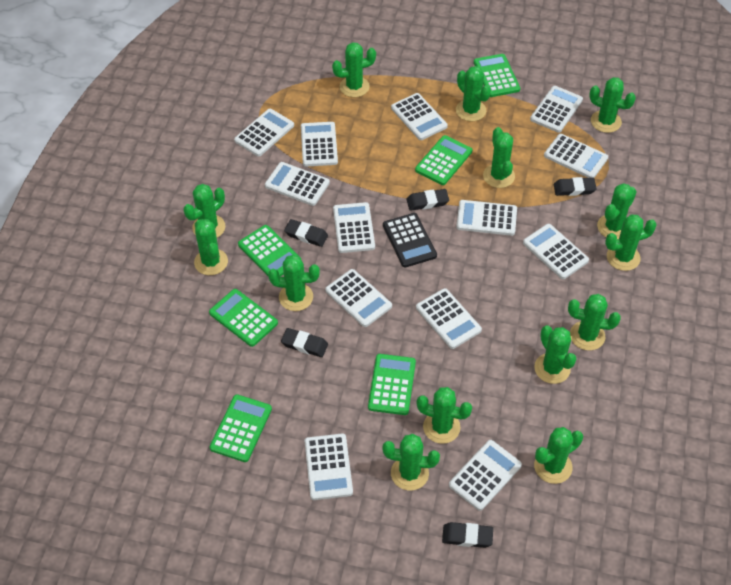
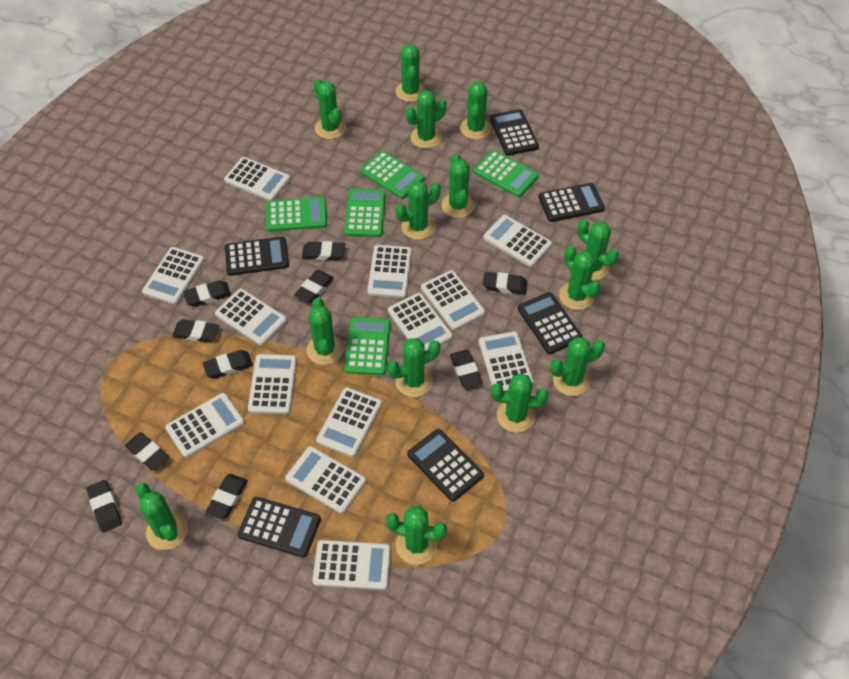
black calculator: [383,213,437,268] = 1 -> [225,237,289,276] [238,497,321,557] [407,429,484,502] [490,109,539,156] [518,292,583,354] [538,183,605,222] = 6
black eraser: [281,328,328,357] [284,219,328,247] [407,189,449,211] [442,522,493,548] [554,177,597,196] = 5 -> [86,480,122,533] [125,433,169,471] [172,319,219,343] [183,280,231,307] [202,350,253,379] [205,474,248,520] [294,270,334,303] [302,241,345,261] [450,350,482,388] [483,272,527,295] = 10
green calculator: [209,289,278,347] [210,395,272,462] [238,225,298,277] [368,354,416,415] [415,135,472,185] [474,54,520,97] = 6 -> [266,197,327,232] [344,189,386,237] [344,317,391,375] [360,151,425,199] [473,150,539,197] = 5

